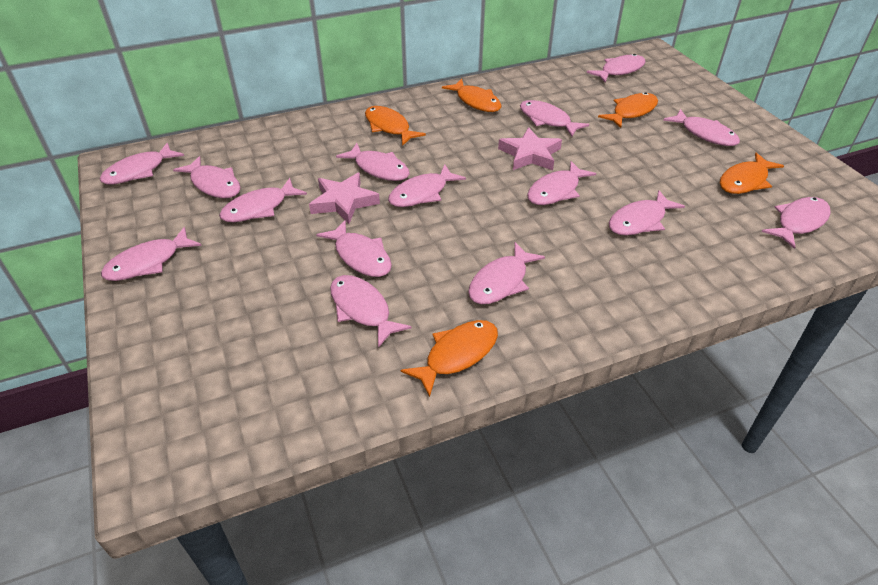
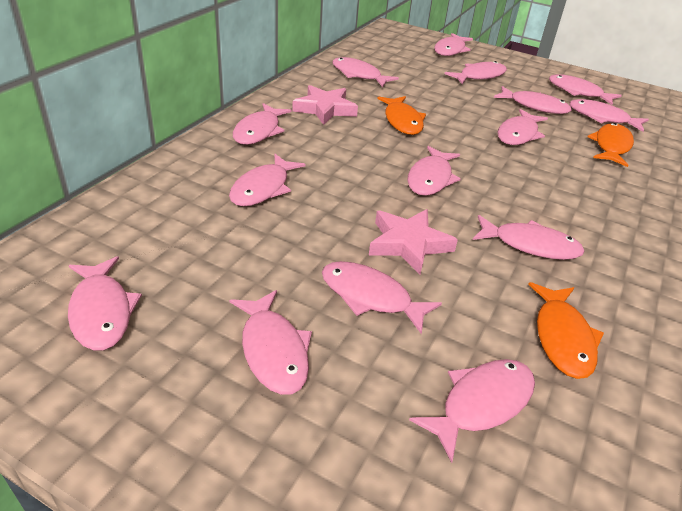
orange fish: [365,106,426,146] [400,320,498,397] [442,79,501,112] [598,92,658,128] [720,153,784,194] = 5 -> [377,96,426,135] [528,282,604,379] [587,123,634,167] = 3

